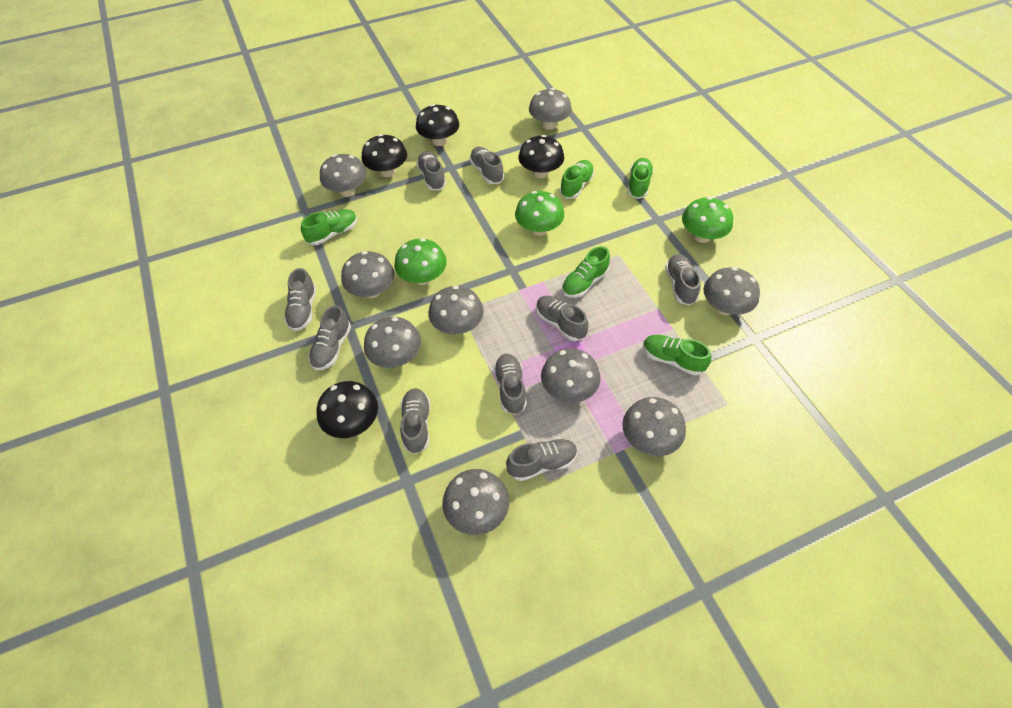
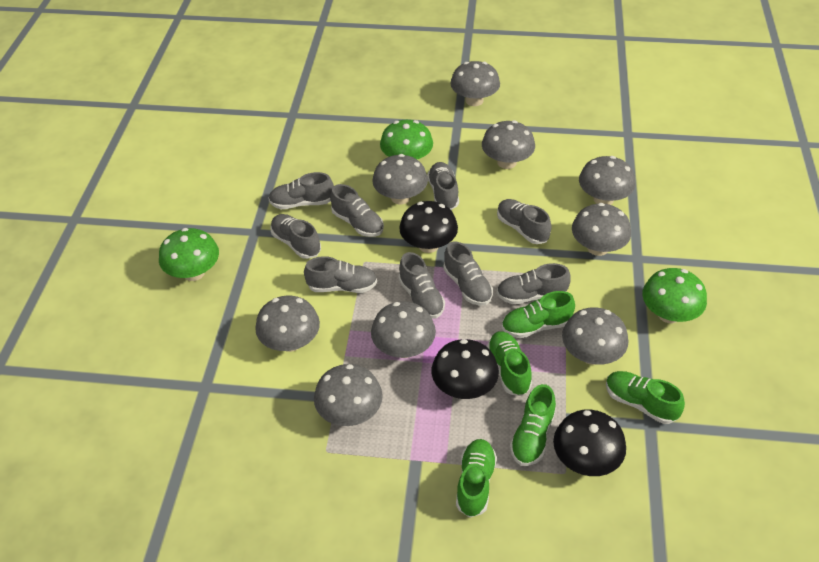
black mushroom: [316,381,378,438] [362,134,407,177] [416,104,459,146] [518,135,564,178] = 4 -> [399,201,458,253] [431,339,499,399] [553,410,626,476] = 3

